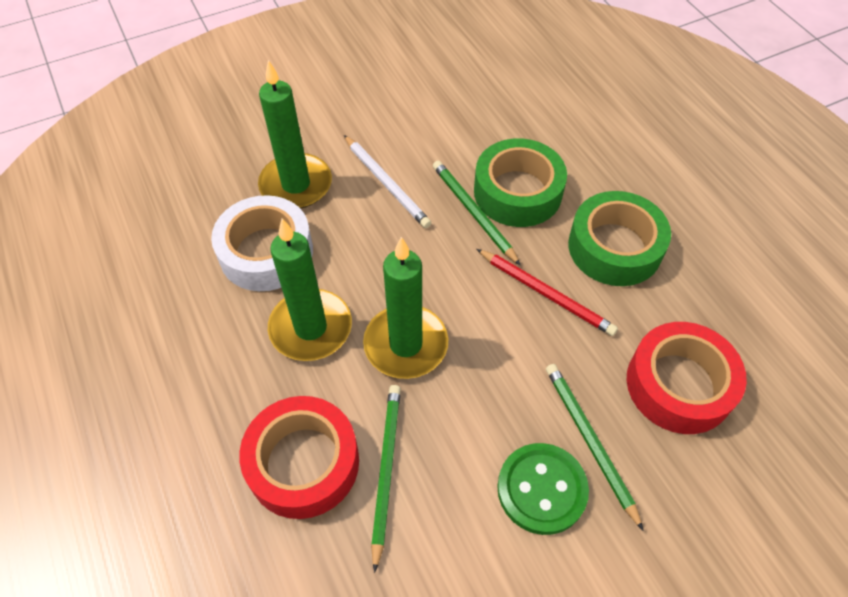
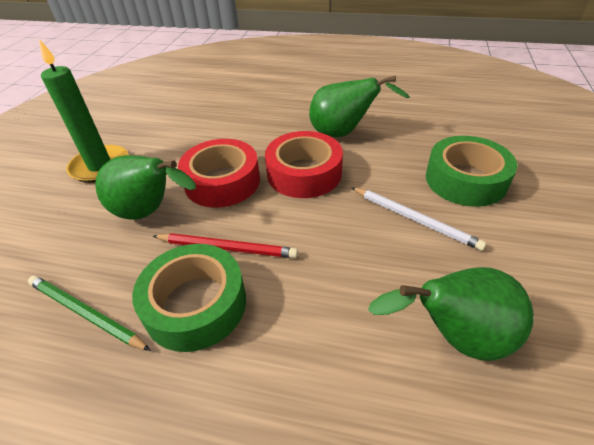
green button: [497,443,589,535] = 1 -> none = 0
green candle: [258,60,332,209] [268,218,352,361] [363,237,448,379] = 3 -> [39,39,129,183] = 1
green pear: none = 0 -> [95,155,196,220] [309,76,410,137] [368,267,534,361] = 3
green pencil: [371,385,401,573] [433,161,521,266] [546,364,644,531] = 3 -> [28,276,151,351] = 1
white tape: [211,195,313,291] = 1 -> none = 0

